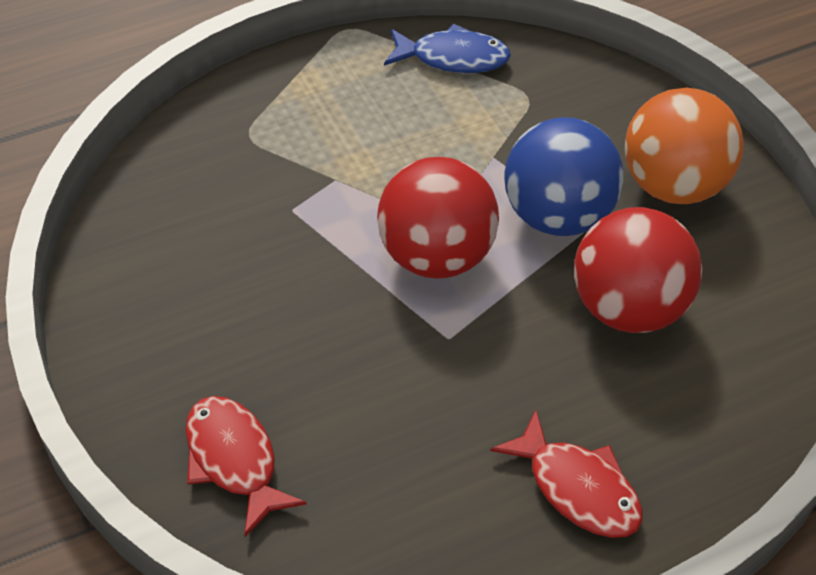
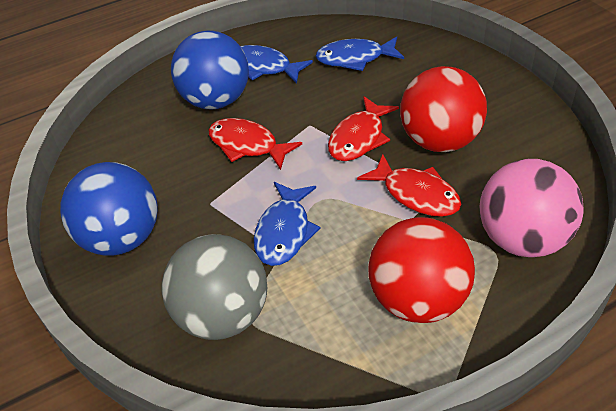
blue ball: [505,117,624,236] = 1 -> [60,162,158,256] [171,31,249,109] = 2
blue fish: [384,24,511,73] = 1 -> [240,45,313,83] [254,182,320,266] [315,36,404,71] = 3
grey ball: none = 0 -> [161,234,267,340] = 1
orange ball: [625,88,743,204] = 1 -> none = 0
pink ball: none = 0 -> [479,159,584,257] = 1
red fish: [186,396,307,537] [490,410,643,538] = 2 -> [208,118,302,170] [328,96,399,161] [357,154,462,217] = 3

